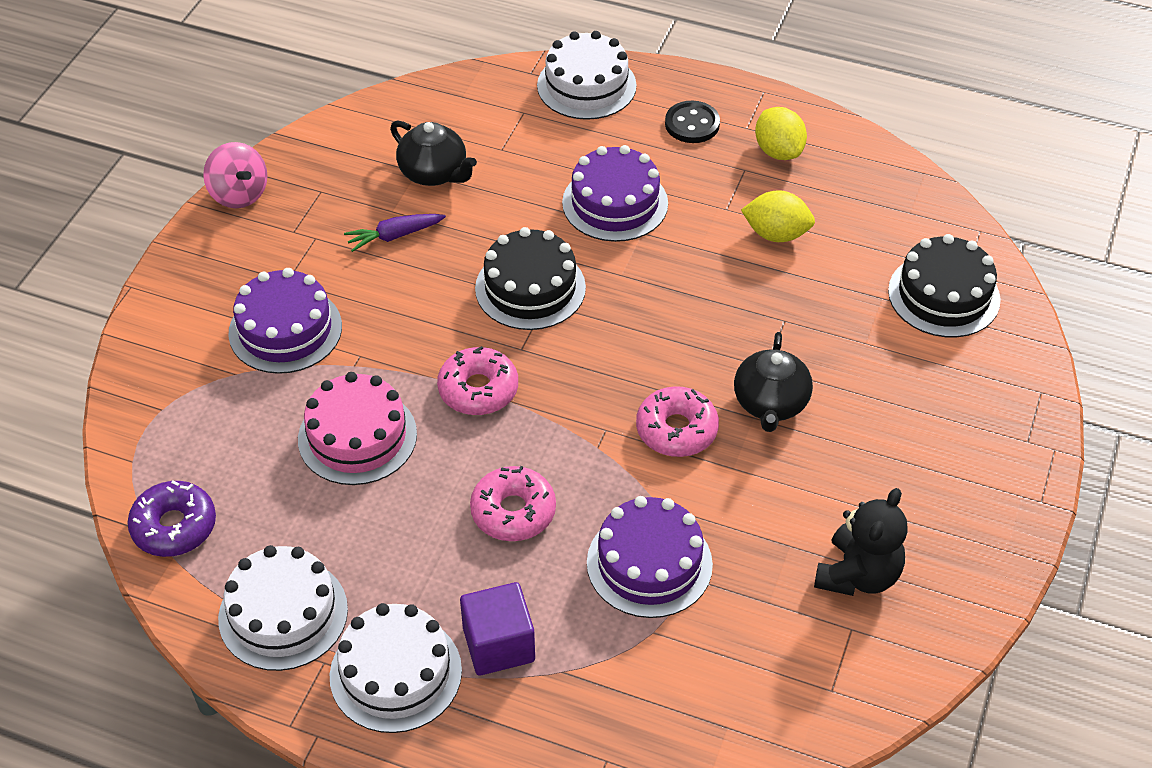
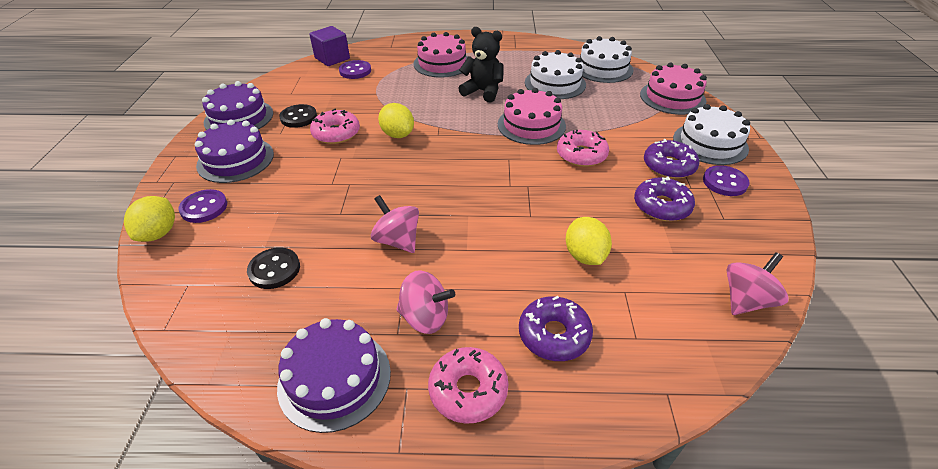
black button: [665,101,720,143] = 1 -> [247,247,300,289] [279,104,317,128] = 2
black cake: [475,227,586,330] [888,234,1001,337] = 2 -> none = 0
black teapot: [390,121,477,186] [734,332,813,432] = 2 -> none = 0
pink cake: [298,372,417,485] = 1 -> [413,32,468,78] [498,88,566,145] [640,63,707,115] = 3
pink spinning top: [203,142,267,208] = 1 -> [371,195,419,253] [396,270,455,334] [727,252,789,315] = 3
purple button: none = 0 -> [178,189,227,223] [339,60,371,79] [703,165,750,196] = 3
purple carrot: [344,214,446,252] = 1 -> none = 0
purple donut: [127,481,216,557] = 1 -> [519,296,593,361] [634,176,695,221] [644,139,700,179] = 3
yellow lemon: [741,190,815,242] [755,107,807,160] = 2 -> [124,196,175,242] [378,103,414,138] [566,217,612,265] = 3

